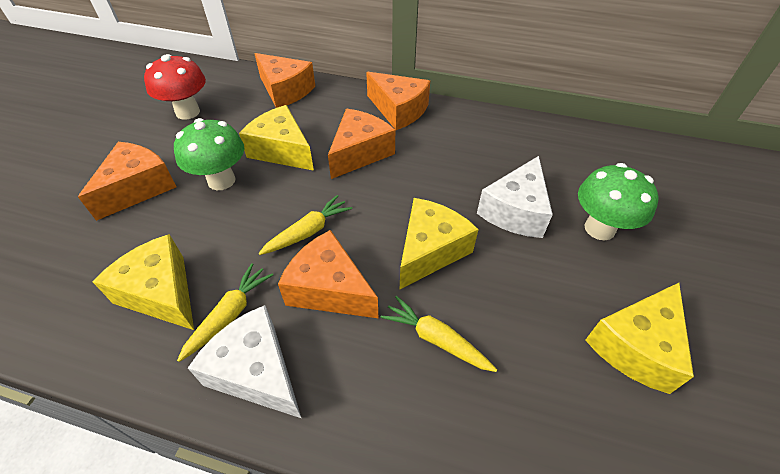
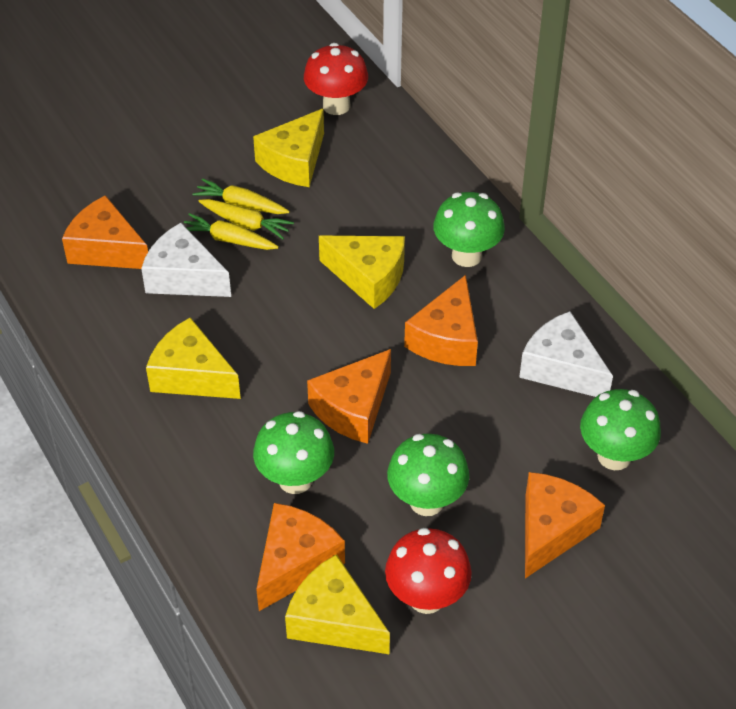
green mushroom: [174,118,244,190] [578,163,659,241] = 2 -> [253,411,334,494] [387,434,469,516] [433,192,505,267] [580,389,661,470] = 4
red mushroom: [144,54,206,119] = 1 -> [304,43,368,115] [385,528,472,614] = 2

